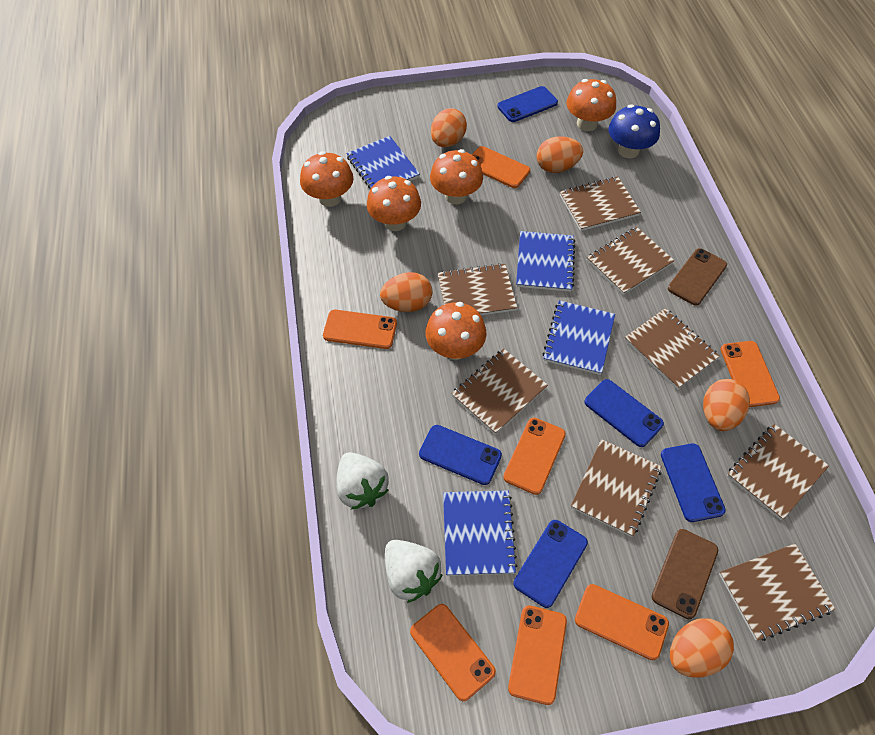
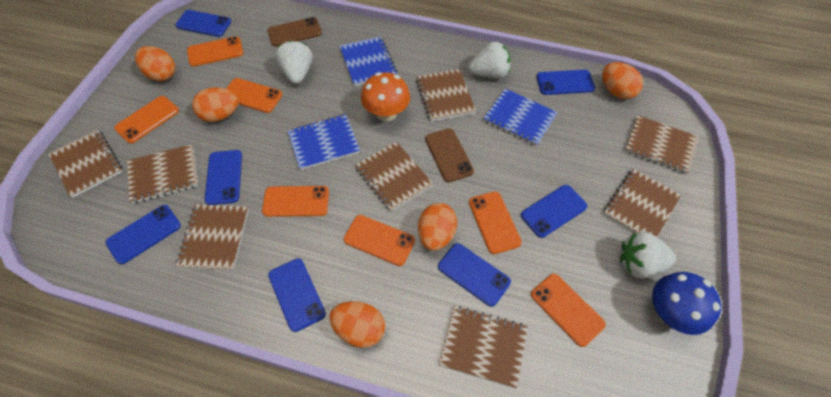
blue notebook: [346,136,420,189] [443,490,518,576] [516,231,575,292] [542,300,615,375] = 4 -> [288,114,360,170] [340,36,397,86] [483,88,558,146] = 3
blue phone: [419,425,502,485] [497,86,558,122] [513,520,588,608] [584,379,664,447] [661,443,726,522] = 5 -> [106,205,181,264] [175,10,231,37] [204,150,242,205] [268,258,326,332] [438,243,511,307] [521,185,587,238] [536,70,595,95] = 7
orange mushroom: [300,151,353,207] [367,176,421,231] [426,302,486,360] [430,149,483,204] [566,79,616,131] = 5 -> [361,72,410,121] = 1
white strawberry: [336,452,389,510] [385,540,443,603] = 2 -> [275,40,312,84] [468,42,511,79] [620,232,676,278] = 3

